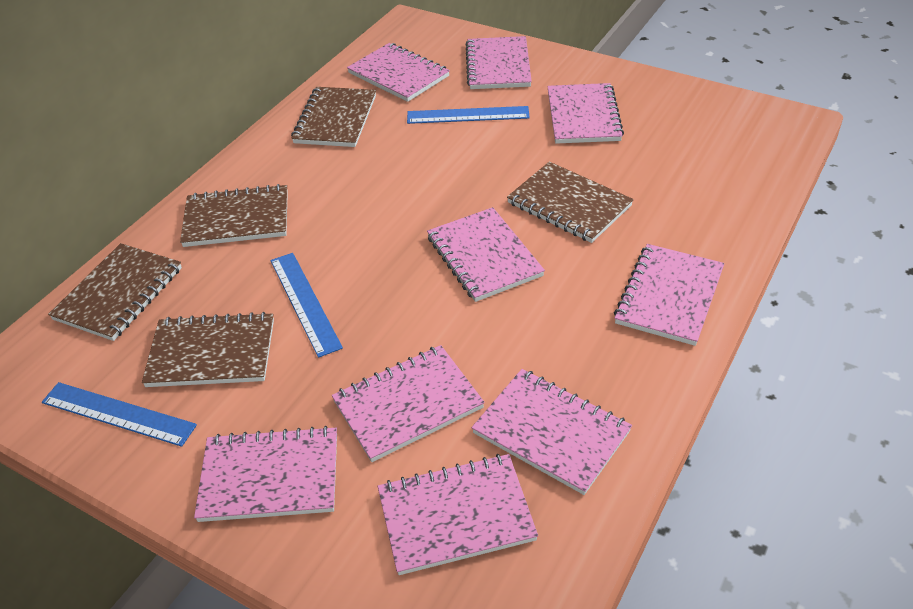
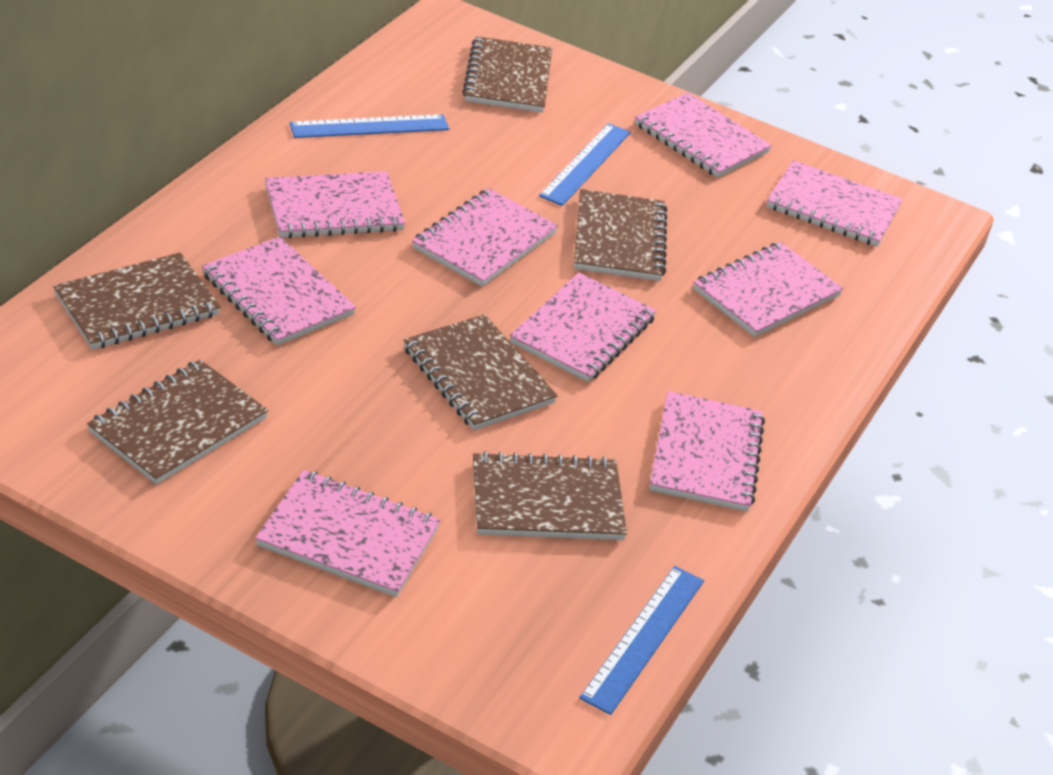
brown notebook: [48,243,182,341] [142,312,274,387] [180,184,288,247] [291,87,376,147] [507,162,634,243] = 5 -> [53,253,221,350] [87,359,269,485] [404,314,558,430] [462,36,552,113] [473,451,627,540] [574,189,667,281] = 6

